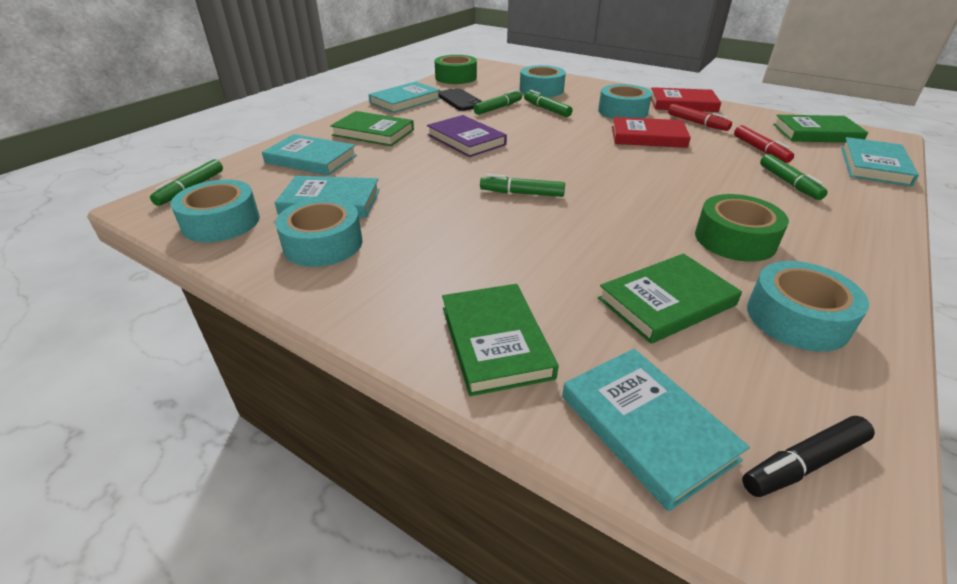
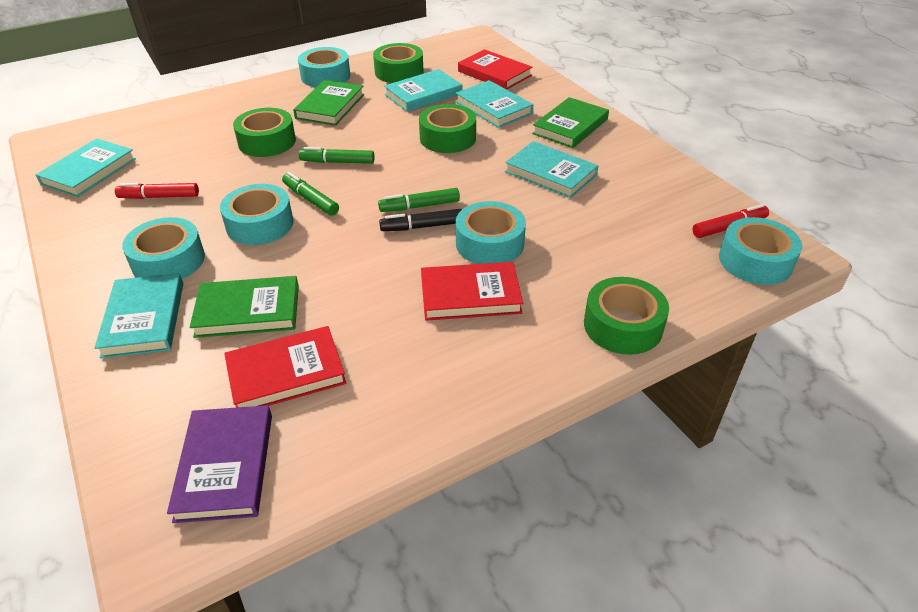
black phone: [438,88,483,111] = 1 -> none = 0
green book: [330,111,414,146] [442,284,558,396] [598,253,742,344] [773,115,868,143] = 4 -> [190,276,299,338] [293,80,364,126] [532,97,609,148] = 3
green marker: [150,159,223,206] [473,89,522,115] [480,174,565,197] [524,90,573,117] [760,154,828,200] = 5 -> [282,172,339,216] [299,147,375,164] [378,188,460,212] = 3
green tape: [435,55,477,84] [695,194,789,262] = 2 -> [233,108,296,157] [373,43,424,83] [419,104,476,153] [584,277,669,355] = 4
red book: [612,117,691,148] [651,87,721,112] = 2 -> [224,326,346,408] [421,262,523,321] [458,49,532,90] = 3

